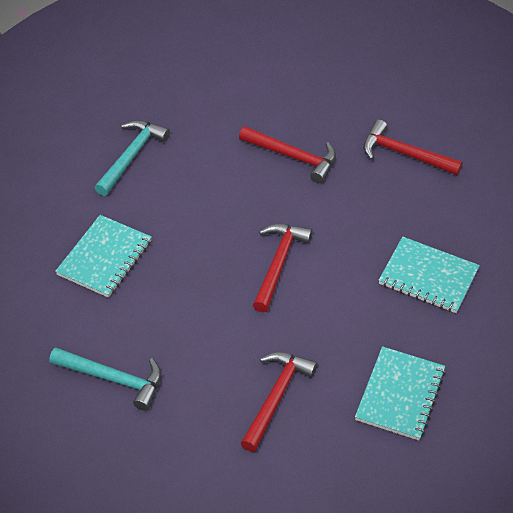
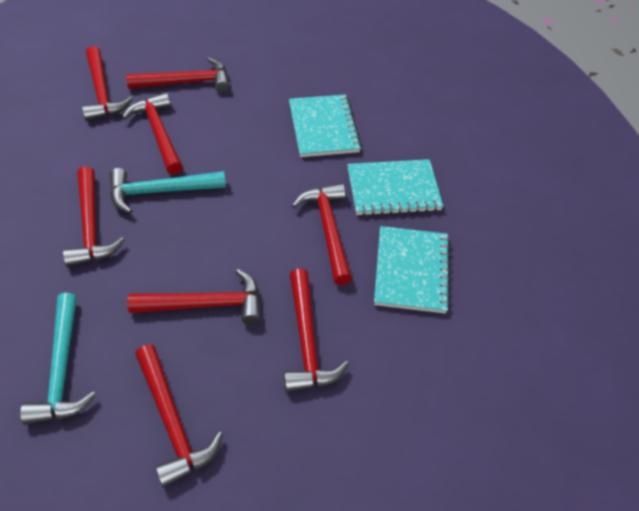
red hammer: [239,126,336,183] [241,352,318,452] [253,224,313,312] [363,120,463,175] = 4 -> [63,166,125,267] [82,46,133,121] [122,92,183,175] [126,57,230,93] [127,269,261,325] [135,345,223,487] [284,269,349,392] [292,183,352,285] = 8

